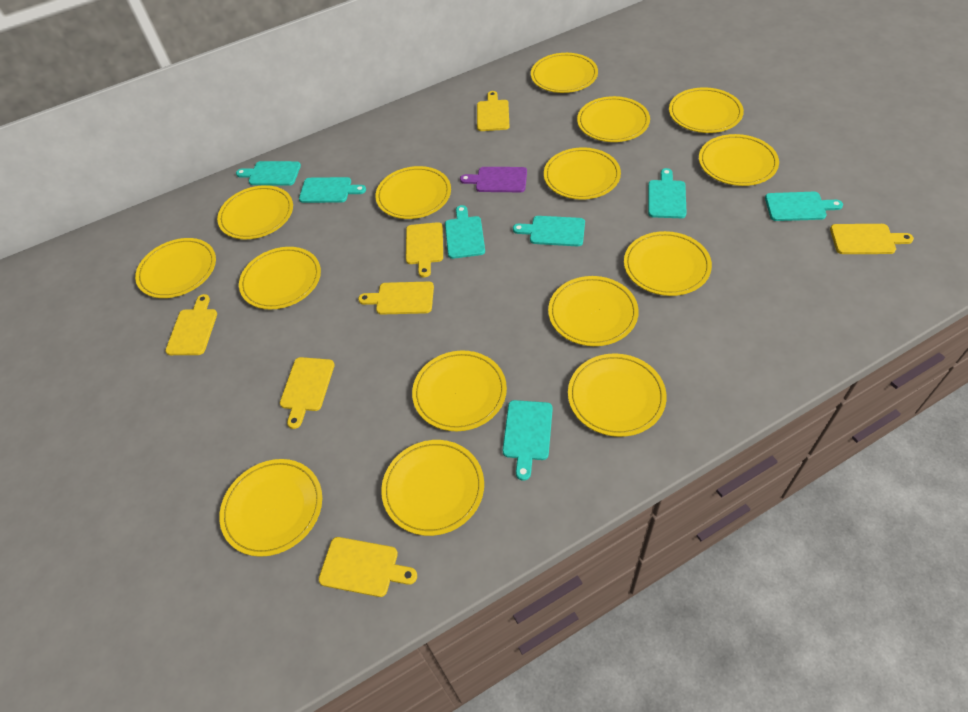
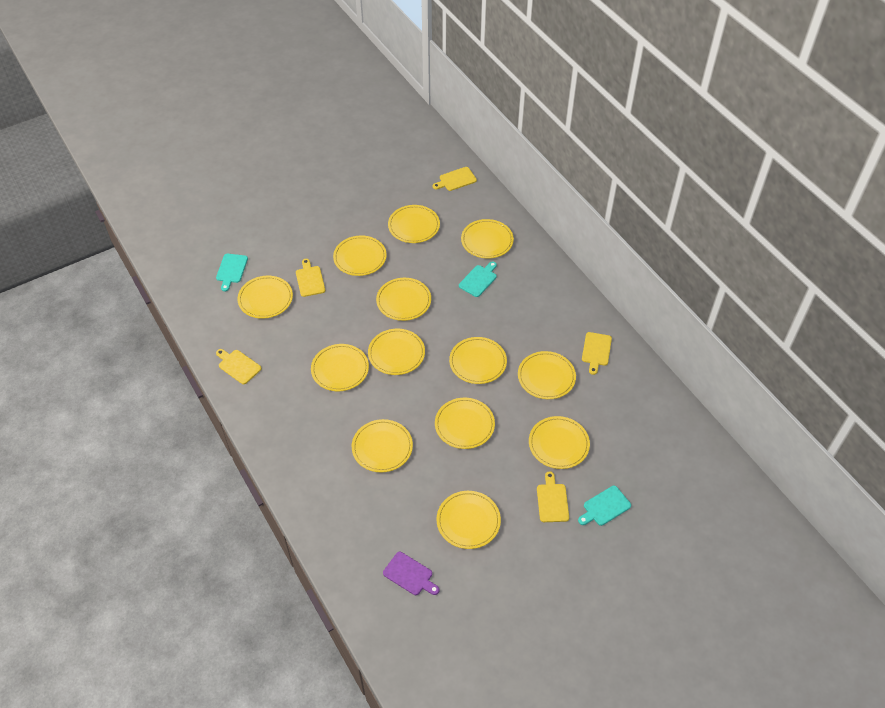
turquoise cutting board: [236,161,301,186] [299,177,366,203] [445,205,485,259] [503,400,553,481] [513,216,585,246] [648,168,687,218] [765,192,843,221] = 7 -> [216,254,248,291] [459,261,497,297] [578,486,631,526] = 3
yellow cutting board: [165,294,217,355] [280,357,335,429] [318,537,417,597] [358,281,434,315] [406,222,443,277] [477,91,509,131] [830,224,914,254] = 7 -> [216,349,261,384] [296,259,325,297] [433,167,477,191] [537,471,569,522] [582,332,612,375] = 5
yellow plate: [135,238,216,298] [217,185,293,239] [219,459,322,557] [239,247,321,310] [376,166,451,219] [381,440,484,536] [412,351,507,431] [531,53,598,93] [544,147,621,200] [548,276,639,346] [568,353,667,437] [577,96,650,142] [624,231,712,296] [669,87,744,133] [699,134,779,186] = 15 -> [237,276,293,319] [311,344,369,391] [333,235,387,276] [352,419,413,472] [368,329,425,375] [376,278,431,321] [388,205,440,243] [435,398,495,449] [437,491,501,549] [449,337,507,384] [461,219,514,258] [518,351,576,399] [529,416,590,469] = 13

